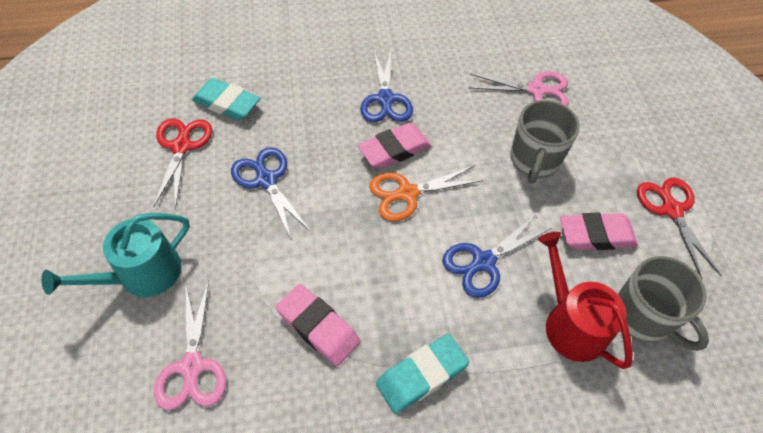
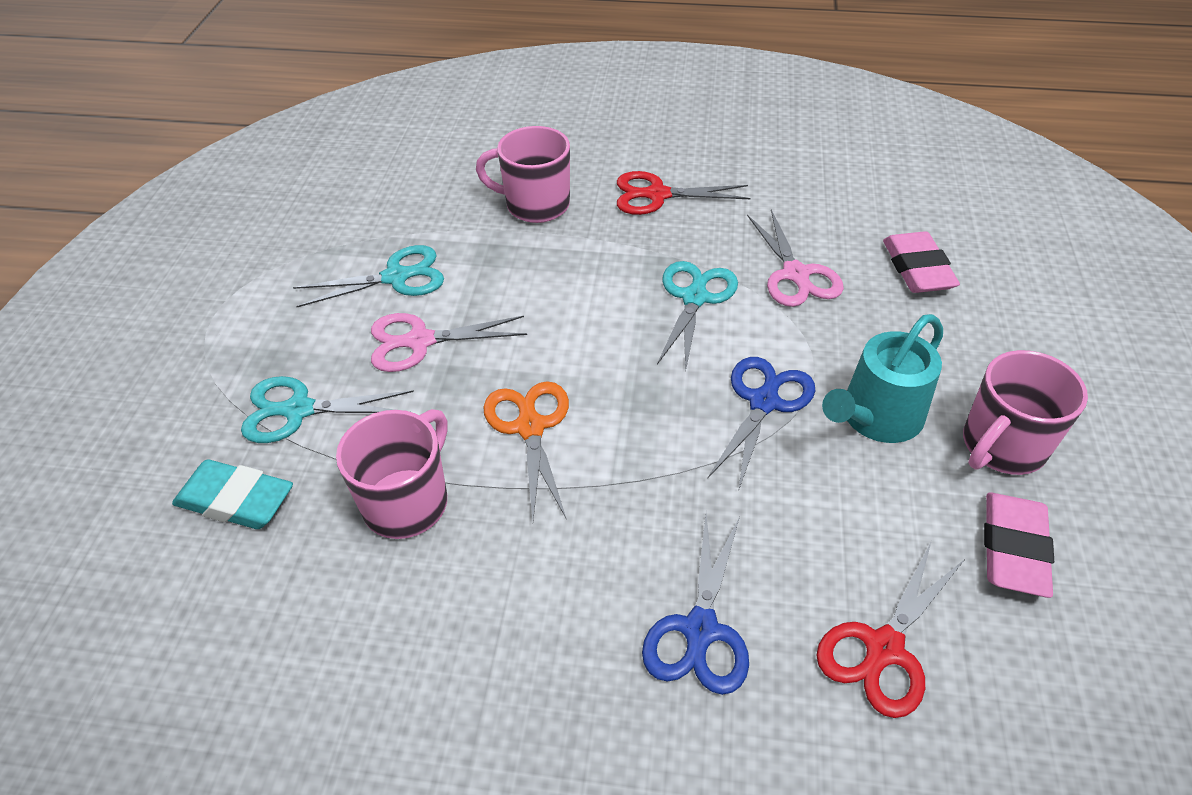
blue scissors: [231,147,311,239] [360,50,413,122] [442,214,552,298] = 3 -> [642,514,749,695] [708,357,815,489] = 2
grey mug: [510,100,580,184] [618,256,709,351] = 2 -> none = 0
pink eraser: [276,284,361,366] [358,123,431,169] [560,212,638,250] = 3 -> [883,231,960,293] [984,493,1054,598] = 2
pink mug: none = 0 -> [336,409,448,539] [476,126,570,223] [963,350,1088,475] = 3
red watering can: [538,232,633,369] = 1 -> none = 0
turquoise eraser: [192,78,260,121] [376,334,469,414] = 2 -> [172,460,293,529] = 1
turquoise scissors: none = 0 -> [241,376,414,443] [293,245,444,307] [657,261,738,372] = 3

